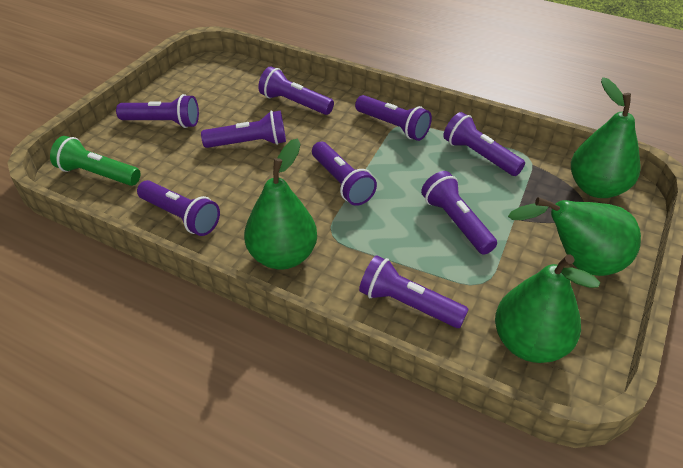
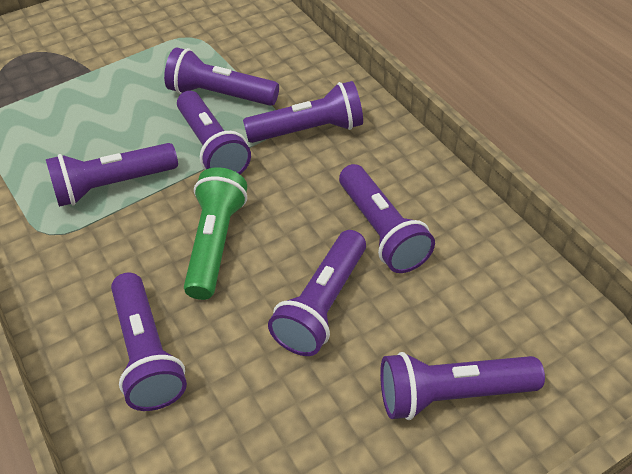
green pear: [244,138,317,270] [495,254,600,363] [508,197,641,276] [571,77,641,198] = 4 -> none = 0
purple flashlight: [116,94,199,128] [137,180,220,236] [201,111,286,148] [258,66,334,115] [312,142,377,206] [355,95,432,141] [359,255,469,328] [421,171,497,255] [443,112,525,176] = 9 -> [46,143,178,207] [111,273,187,411] [164,48,279,106] [177,91,251,174] [243,81,363,143] [268,230,366,356] [339,164,435,273] [380,352,545,420] = 8

